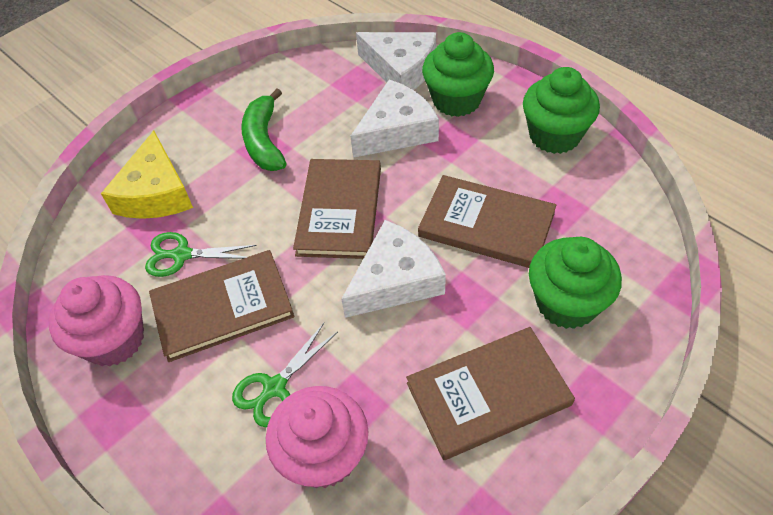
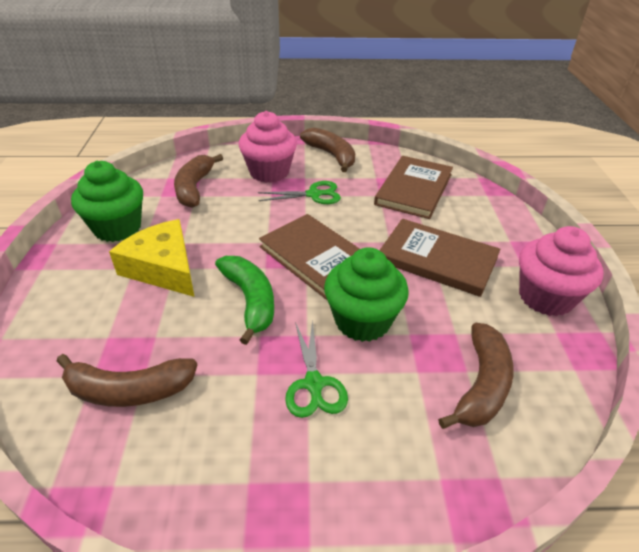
brown banana: none = 0 -> [57,354,197,407] [174,154,223,208] [300,128,355,172] [438,323,514,429] = 4
brown book: [149,250,295,362] [293,159,381,259] [406,327,575,460] [418,175,556,268] = 4 -> [259,214,360,301] [374,156,453,219] [379,219,500,297] = 3
green cupcake: [422,32,494,117] [523,67,600,154] [529,237,622,329] = 3 -> [71,161,143,242] [324,247,409,342] = 2
white cheese: [341,220,446,318] [350,80,439,158] [356,32,436,90] = 3 -> none = 0

